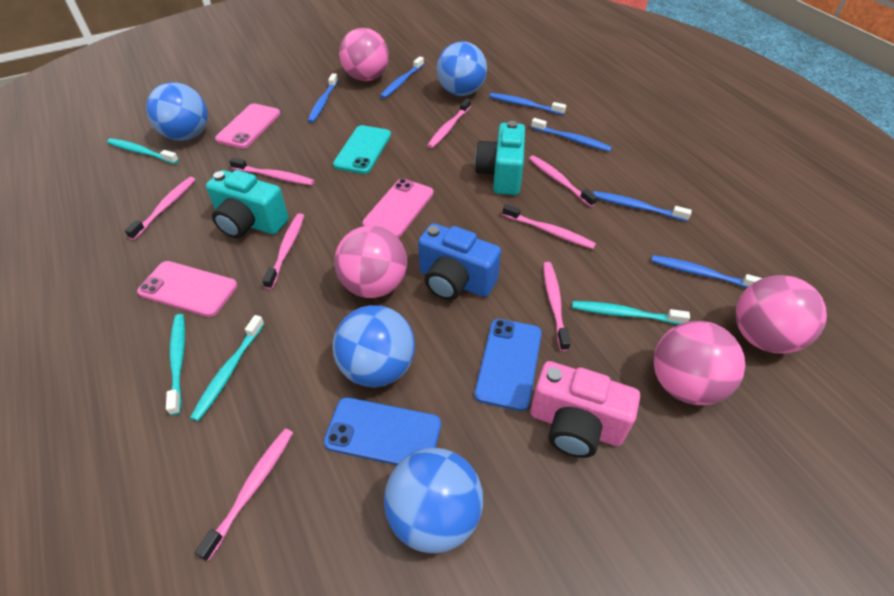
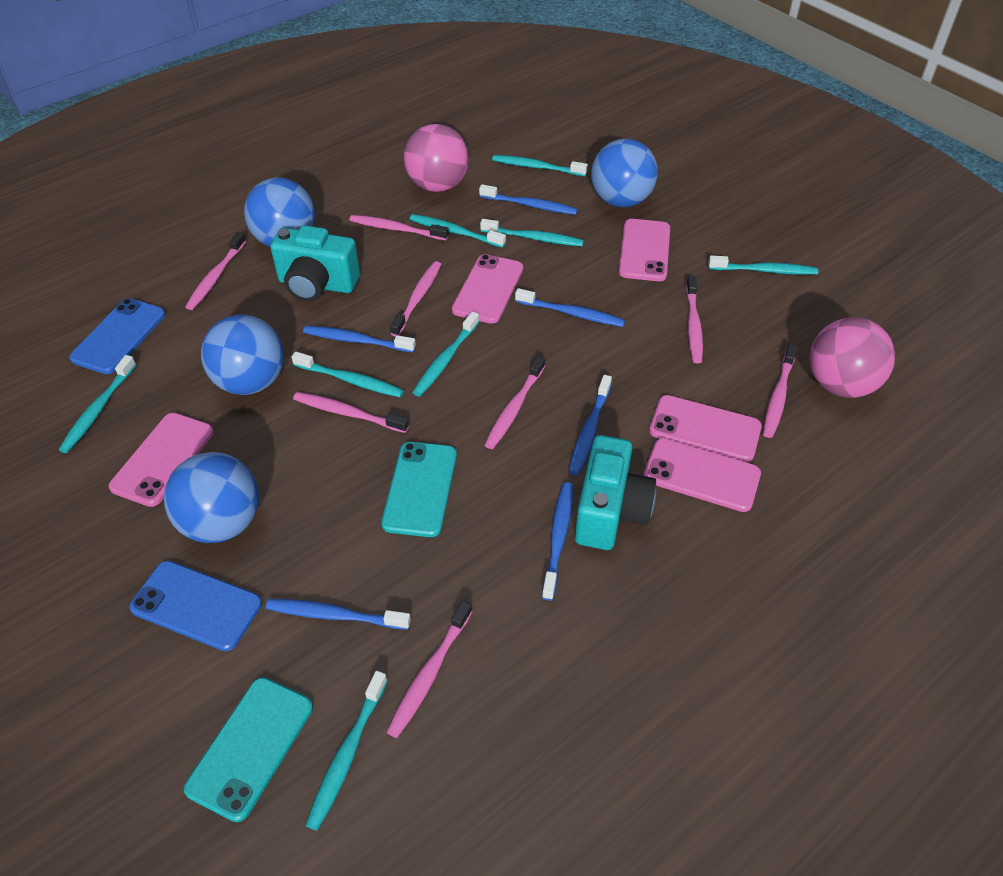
blue camera: [418,223,501,300] = 1 -> none = 0
pink ball: [334,226,407,298] [339,28,389,81] [653,321,745,405] [735,275,827,354] = 4 -> [404,124,469,192] [809,317,895,398] = 2
pink camera: [530,361,640,458] = 1 -> none = 0
pink phone: [137,261,237,317] [215,103,280,149] [362,179,433,238] = 3 -> [109,413,214,507] [452,254,523,324] [619,219,670,281] [644,438,761,512] [649,395,762,462] = 5
turquoise phone: [333,125,391,174] = 1 -> [184,677,313,822] [381,442,457,537] = 2
turquoise toothbrush: [107,138,179,164] [166,314,185,416] [190,315,265,422] [572,301,690,324] = 4 -> [59,355,136,453] [292,352,404,397] [305,671,388,831] [410,214,506,248] [412,311,479,397] [480,219,584,246] [492,155,588,176] [708,255,818,275] = 8

